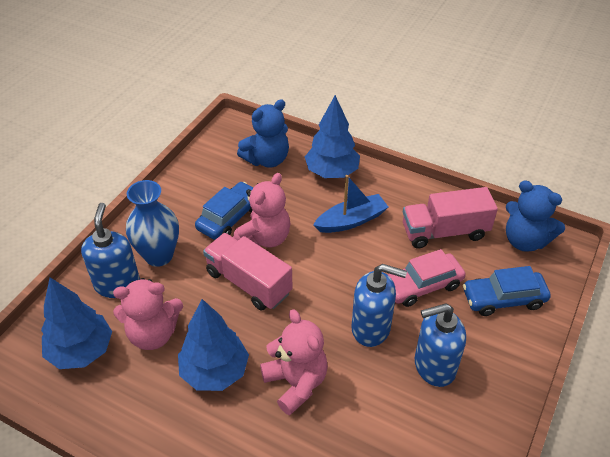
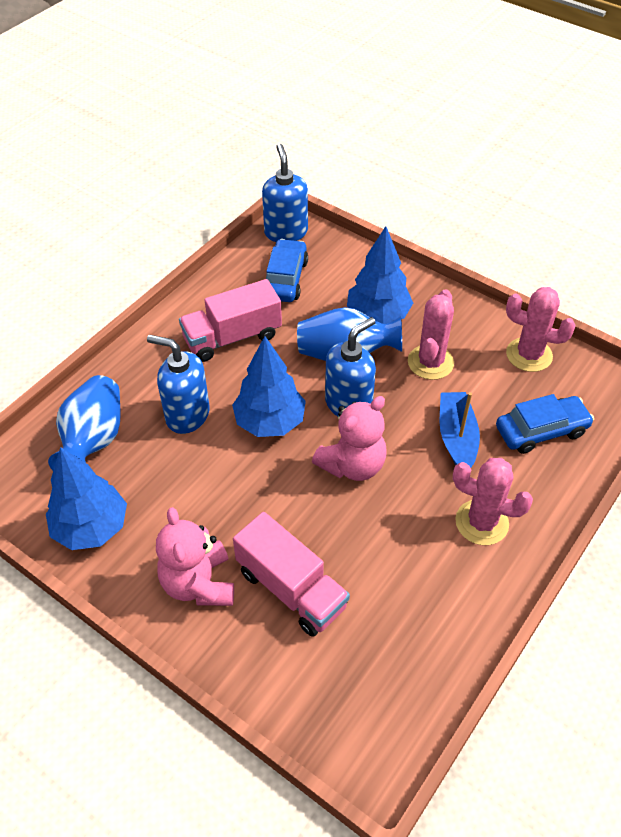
blue teddy bear: [237,99,289,168] [506,180,565,252] = 2 -> none = 0
blue vase: [126,180,179,267] = 1 -> [48,375,120,470] [297,307,402,361] = 2
pink cactus: none = 0 -> [408,289,454,380] [453,458,533,545] [506,287,576,372] = 3
pink car: [388,249,466,307] = 1 -> none = 0
pink teddy bear: [113,278,183,350] [233,173,290,247] [260,309,328,415] = 3 -> [156,507,234,606] [312,396,387,481] = 2

